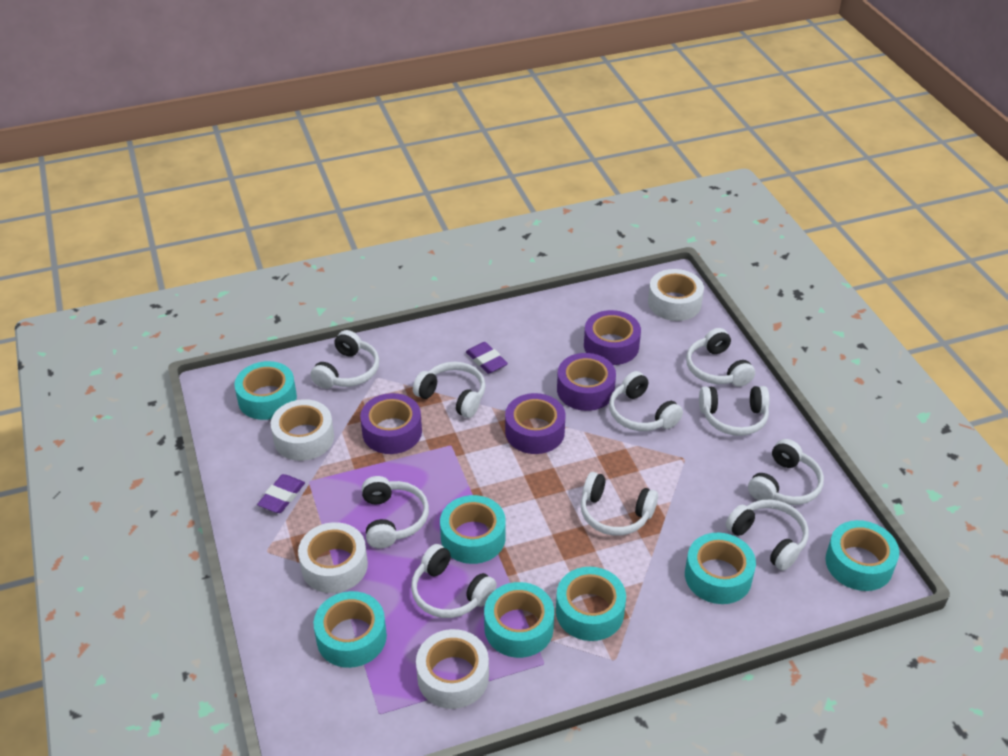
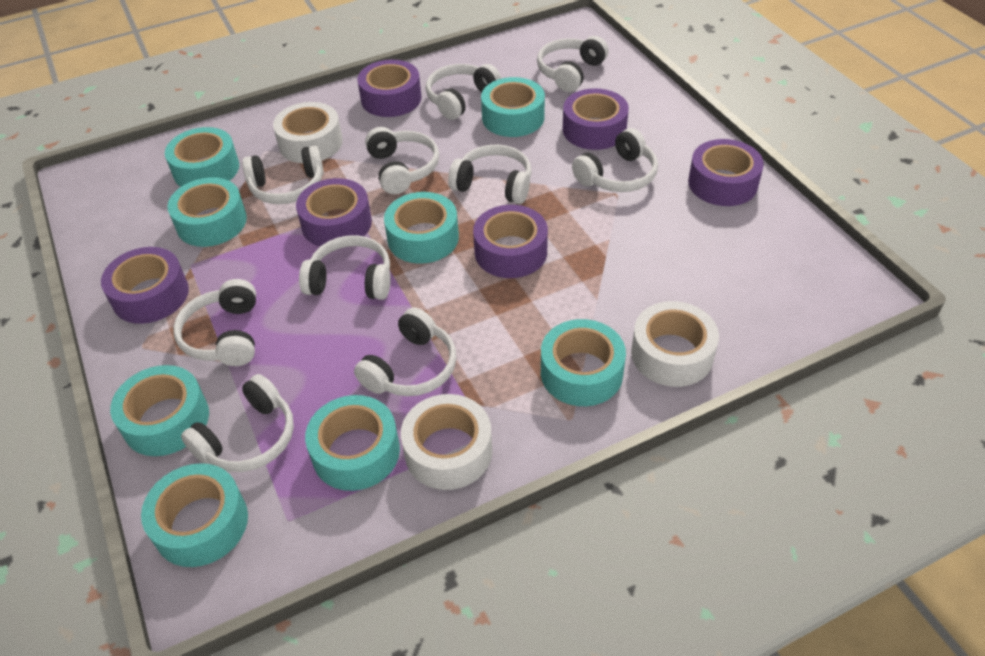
purple eraser: [257,474,305,513] [466,342,508,374] = 2 -> none = 0
purple tape: [360,393,422,454] [505,393,566,454] [557,353,616,411] [584,310,641,365] = 4 -> [101,247,189,324] [296,178,372,247] [357,60,422,117] [473,205,548,278] [563,88,629,150] [688,139,764,206] = 6
turquoise tape: [234,361,297,420] [314,591,387,668] [440,495,506,564] [484,582,554,658] [556,567,626,641] [685,533,756,604] [825,520,899,591] = 7 -> [110,365,209,456] [141,463,248,567] [165,127,239,187] [167,177,247,247] [305,395,400,491] [384,192,459,264] [481,77,545,137] [541,319,626,406] = 8
white tape: [271,399,334,461] [298,522,368,593] [416,629,489,709] [648,269,704,321] = 4 -> [273,102,343,163] [401,394,492,490] [631,301,719,387] = 3

